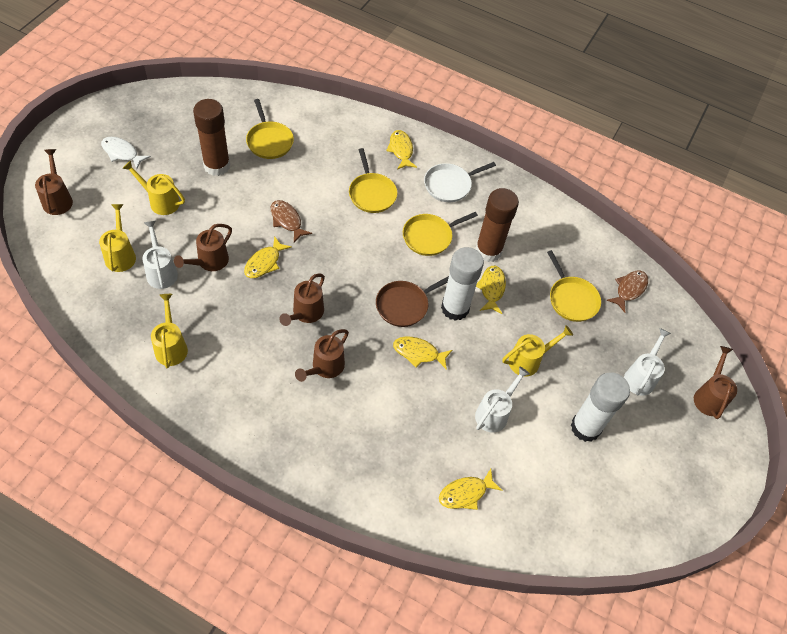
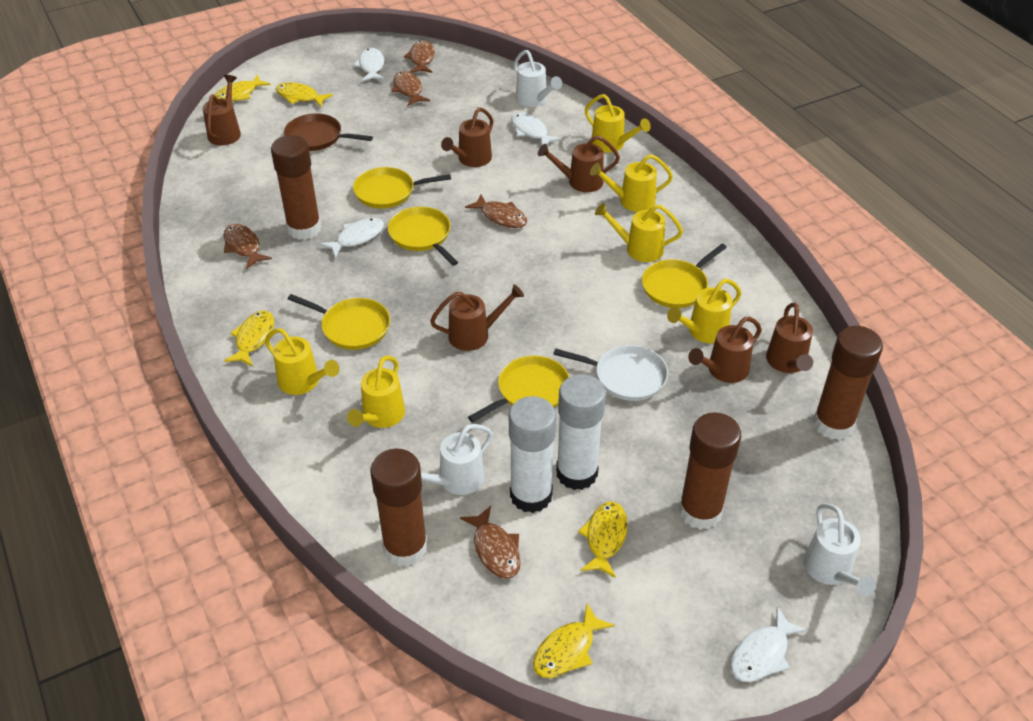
brown fish: [271,200,312,242] [606,271,648,313] = 2 -> [223,224,272,269] [392,71,430,106] [404,41,435,73] [460,506,521,579] [465,194,527,228] = 5
brown glue stick: [193,99,230,176] [475,188,519,262] = 2 -> [271,135,321,240] [370,449,428,567] [679,412,741,530] [813,326,883,440] = 4
brown watering can: [35,149,73,215] [174,224,232,271] [279,273,325,326] [295,329,349,382] [694,346,737,419] = 5 -> [203,75,241,145] [430,284,524,351] [441,107,494,167] [538,135,620,192] [688,317,762,383] [766,303,813,373] = 6
white fish: [101,137,151,169] = 1 -> [319,218,384,258] [353,48,385,81] [511,113,561,145] [730,607,808,682] = 4
yellow pan: [246,99,294,159] [349,148,397,213] [403,212,478,256] [547,250,601,322] = 4 -> [288,294,390,350] [353,167,451,209] [388,207,458,266] [468,356,569,422] [642,244,727,308] = 5
yellow watering can: [99,204,136,272] [122,160,185,215] [151,294,188,368] [502,325,573,376] = 4 -> [265,328,339,395] [347,356,405,428] [585,94,651,153] [590,154,673,212] [595,203,683,262] [667,279,742,343] = 6

